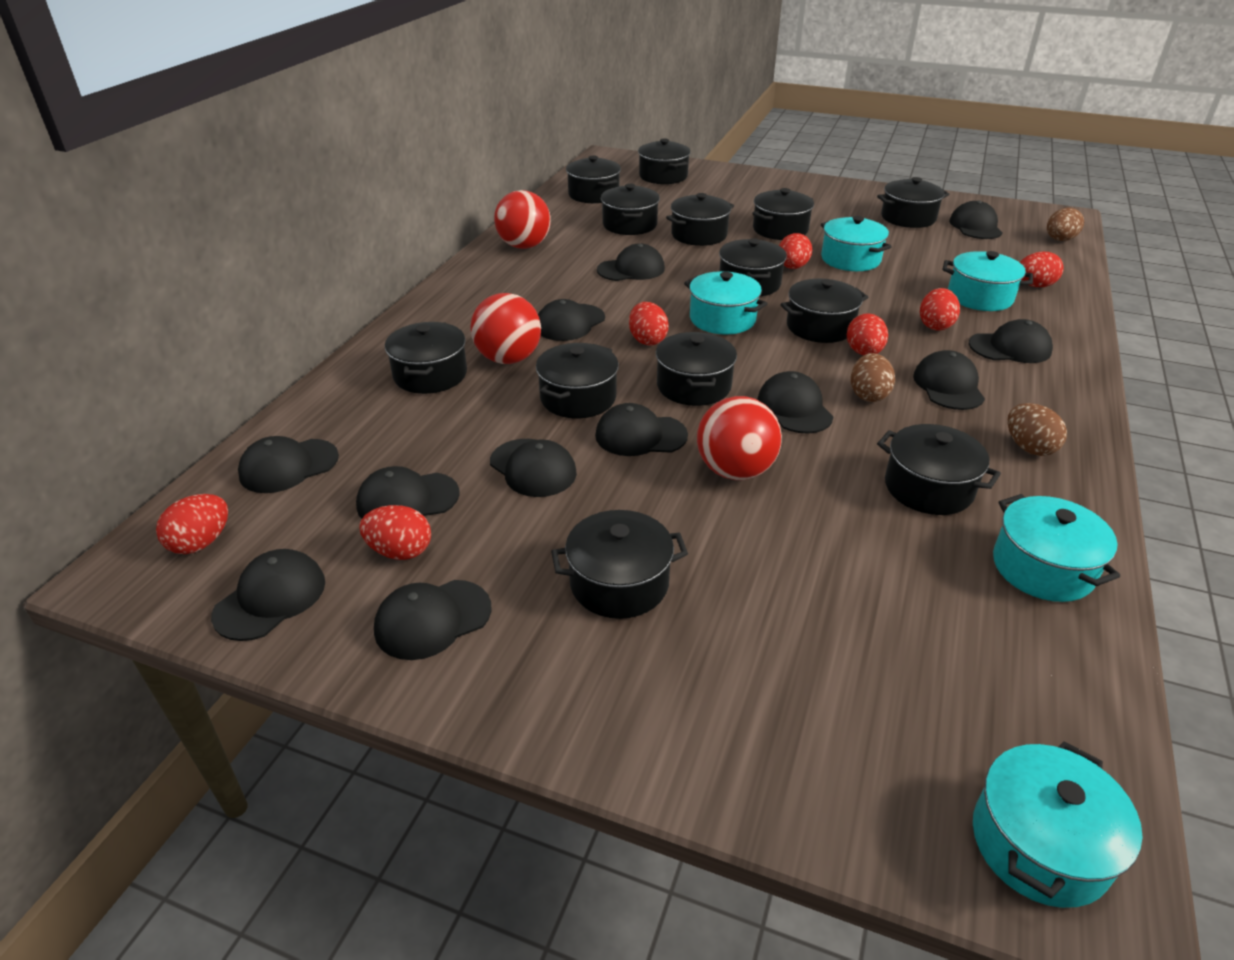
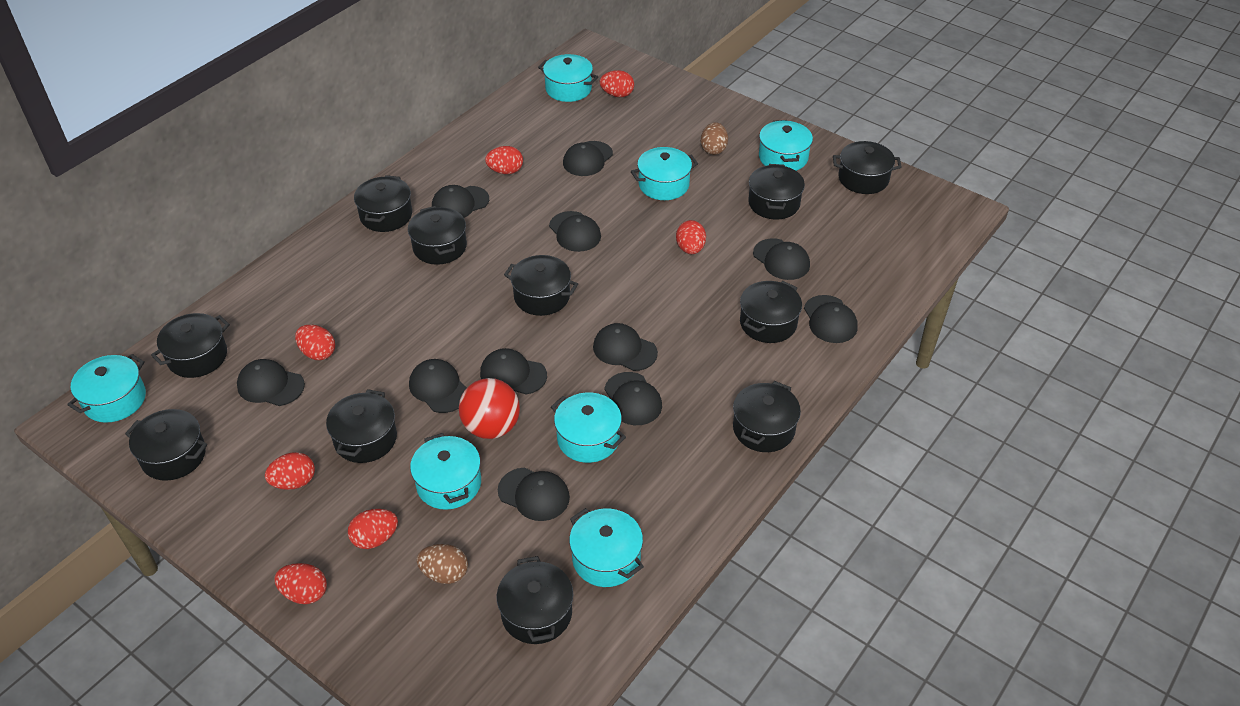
black cap: [211,549,325,641] [238,436,339,493] [356,466,459,519] [374,580,492,660] [490,439,577,497] [538,299,605,341] [595,403,688,456] [597,244,665,281] [758,371,833,434] [913,350,985,410] [949,200,1002,239] [969,319,1053,363] = 12 -> [237,359,305,406] [409,359,467,413] [432,185,489,218] [480,348,547,395] [498,468,570,521] [549,211,601,252] [563,141,613,176] [593,323,658,371] [604,372,662,425] [753,239,810,280] [804,295,858,343] = 11
black pot: [385,322,467,394] [536,343,619,418] [551,510,688,619] [566,155,621,203] [601,184,660,235] [638,138,691,184] [656,332,737,406] [666,193,734,246] [719,238,787,296] [752,188,814,240] [780,278,868,343] [877,177,950,228] [877,424,1001,515] = 13 -> [125,409,207,481] [151,313,230,378] [326,389,397,463] [354,175,412,232] [408,206,467,265] [496,556,573,644] [504,255,578,316] [733,381,801,452] [740,281,802,343] [748,164,805,219] [833,141,902,194] = 11
brown egg: [851,353,895,402] [1007,403,1067,456] [1047,208,1084,241] = 3 -> [416,544,468,584] [701,122,728,155] = 2
red ball: [470,293,541,364] [494,190,551,249] [697,396,782,480] = 3 -> [459,378,520,439] = 1
turquoise pot: [684,271,768,335] [821,216,892,271] [943,251,1033,311] [973,742,1142,908] [993,494,1120,602] = 5 -> [67,354,146,423] [410,433,481,510] [538,54,598,102] [551,393,626,463] [569,508,644,587] [631,147,698,200] [759,120,813,171] = 7

